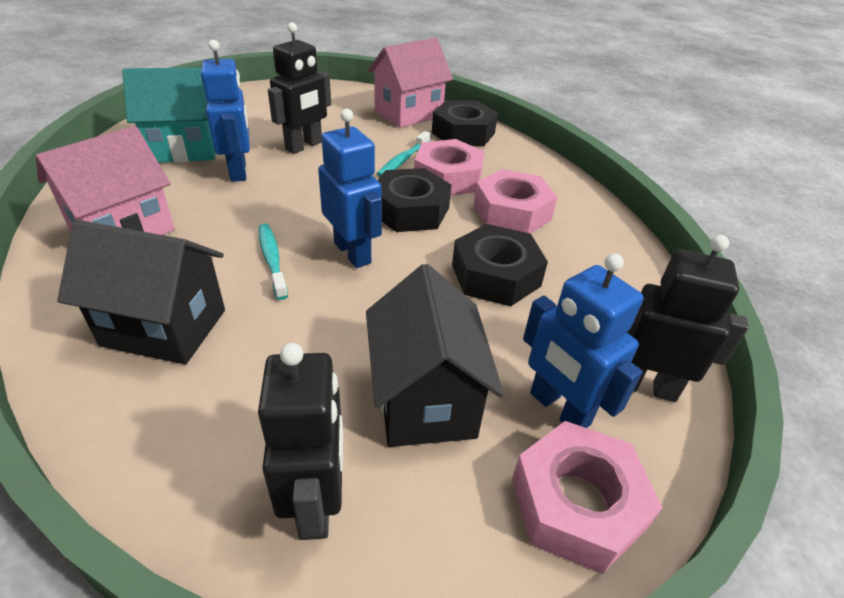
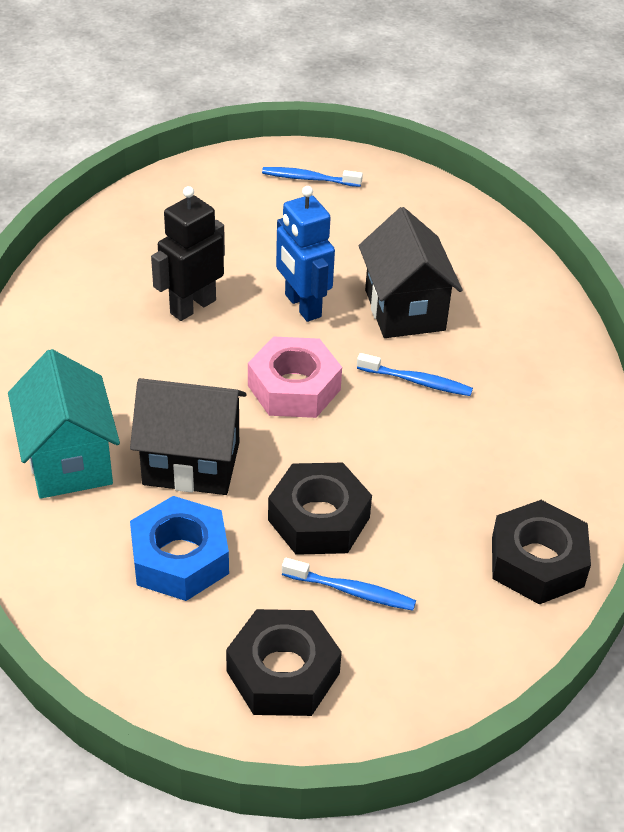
black robot: [258,343,343,540] [268,22,331,154] [627,235,749,402] = 3 -> [151,186,225,321] = 1
blue nut: none = 0 -> [130,496,229,601] = 1
blue robot: [201,40,250,182] [318,109,382,268] [523,253,644,428] = 3 -> [276,186,335,322] = 1
blue toothbrush: none = 0 -> [262,167,363,187] [282,558,416,611] [357,353,473,396] = 3
pink house: [35,126,175,235] [368,38,453,128] = 2 -> none = 0
pink nut: [414,139,485,196] [474,169,557,233] [512,421,663,574] = 3 -> [248,336,342,418] = 1
turquoise toothbrush: [259,224,288,300] [377,131,430,177] = 2 -> none = 0

